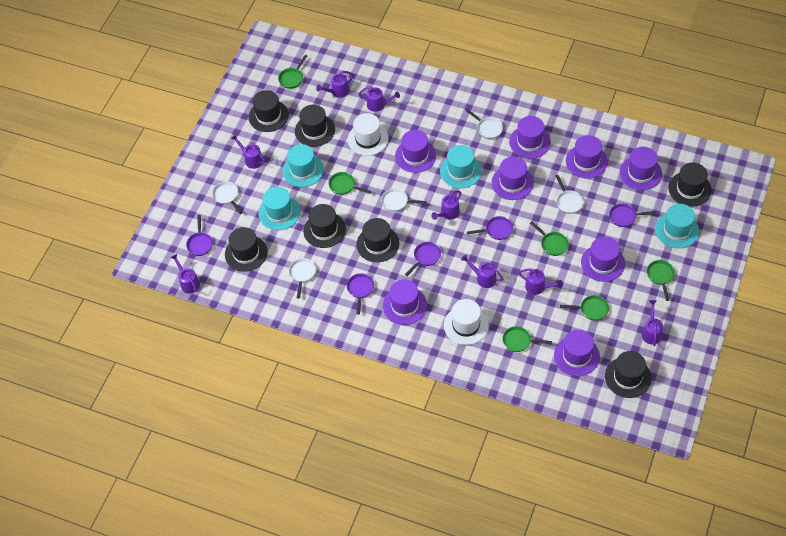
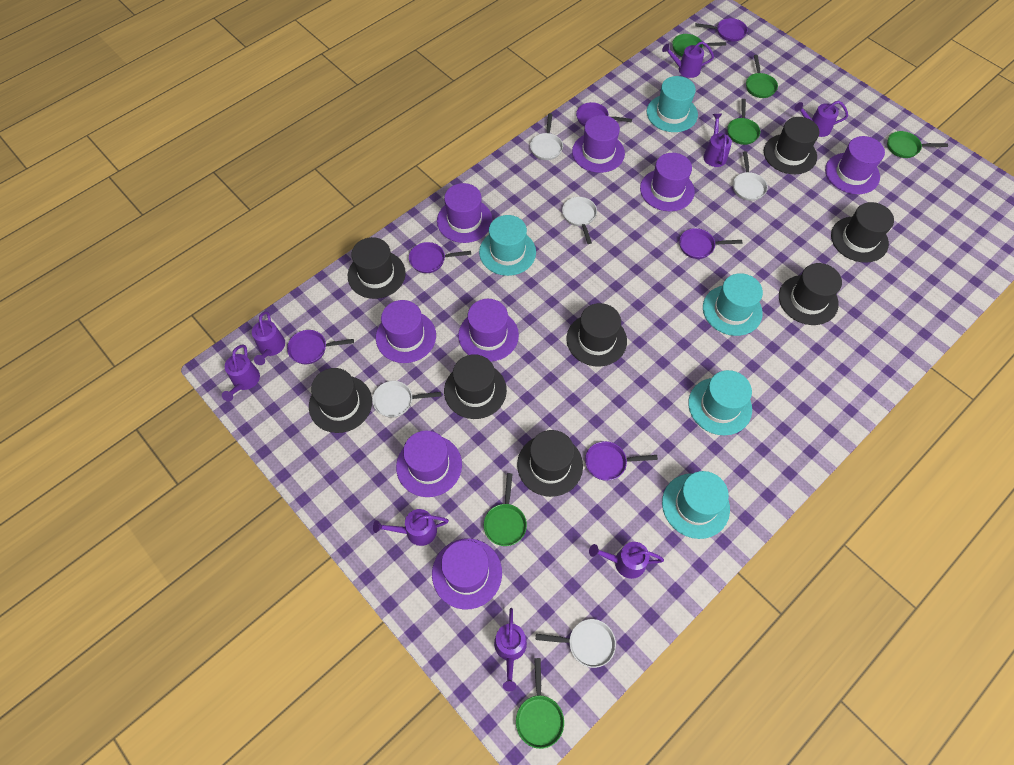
black hat: [225,227,268,272] [249,90,289,132] [295,105,335,147] [303,204,346,248] [356,218,399,262] [605,351,651,398] [668,163,712,207] = 7 -> [309,368,372,433] [348,237,406,299] [444,354,507,419] [517,430,583,497] [566,303,627,367] [764,117,820,174] [779,263,842,325] [831,202,894,263] = 8
purple pan: [186,215,213,256] [347,273,374,315] [405,242,441,276] [467,216,513,240] [609,203,657,227] = 5 -> [287,330,354,364] [409,242,471,273] [576,102,632,127] [585,441,658,481] [679,228,742,259] [695,18,748,41] = 6
turquoise hat: [258,187,301,230] [283,144,324,187] [440,145,482,188] [655,204,699,248] = 4 -> [479,215,536,276] [647,76,698,132] [662,471,730,539] [688,370,752,435] [703,273,763,336] = 5
white hat: [348,113,388,156] [444,299,489,345] = 2 -> none = 0

